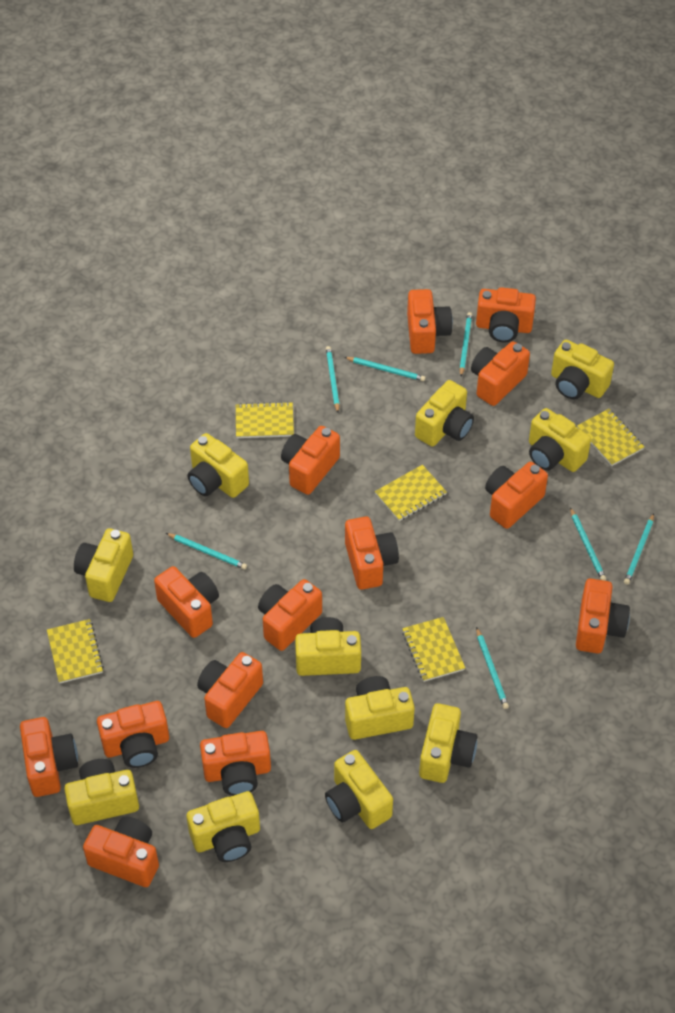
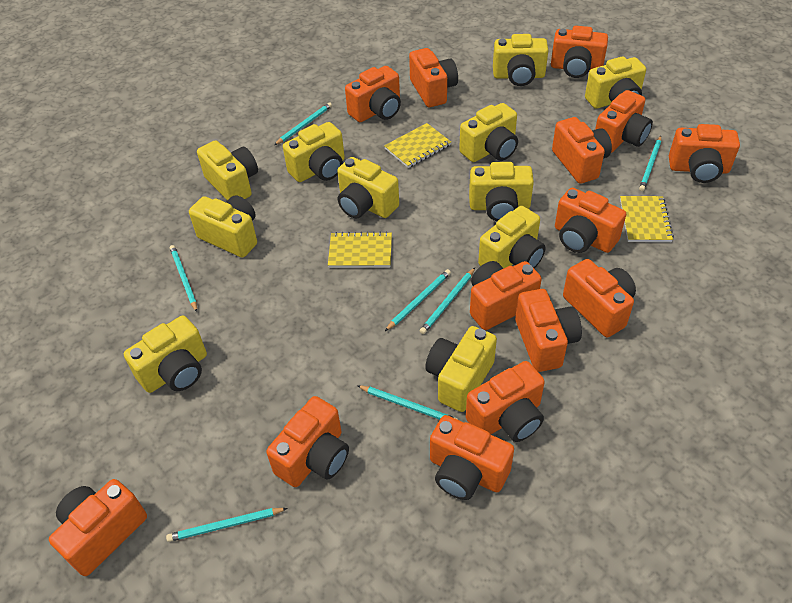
yellow notebook: [47,619,104,683] [236,402,294,438] [375,465,447,521] [402,617,465,682] [577,409,644,466] = 5 -> [328,231,392,268] [384,123,451,168] [620,196,674,242] = 3

